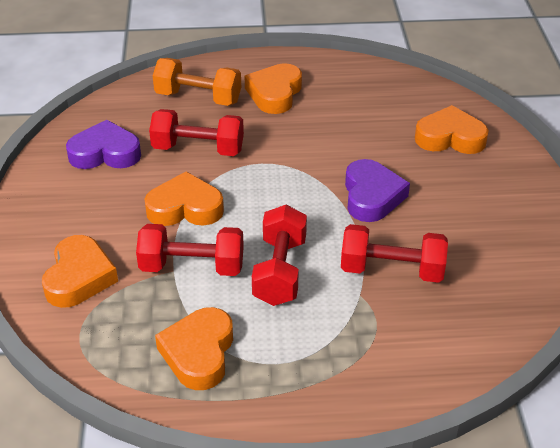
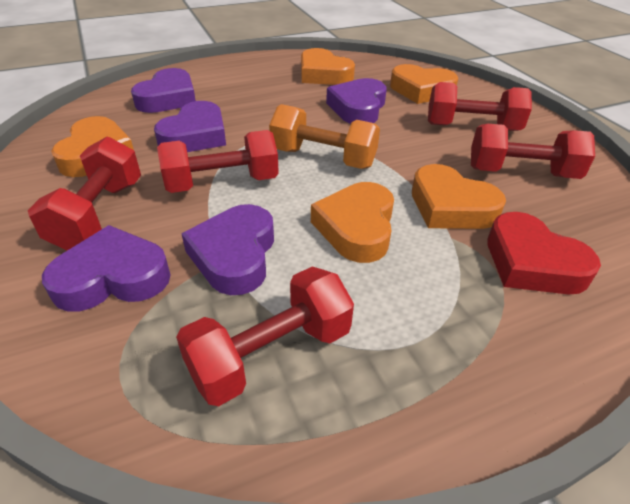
purple heart: [66,120,141,169] [345,159,410,222] = 2 -> [42,225,171,311] [131,68,196,113] [154,101,226,152] [182,204,274,295] [326,78,387,124] = 5
red dumbbell: [136,224,244,276] [149,109,244,156] [252,205,307,306] [341,224,448,283] = 4 -> [28,137,141,250] [157,130,279,193] [176,267,354,406] [428,82,532,131] [471,124,595,179] = 5
red heart: none = 0 -> [487,212,601,295] = 1

